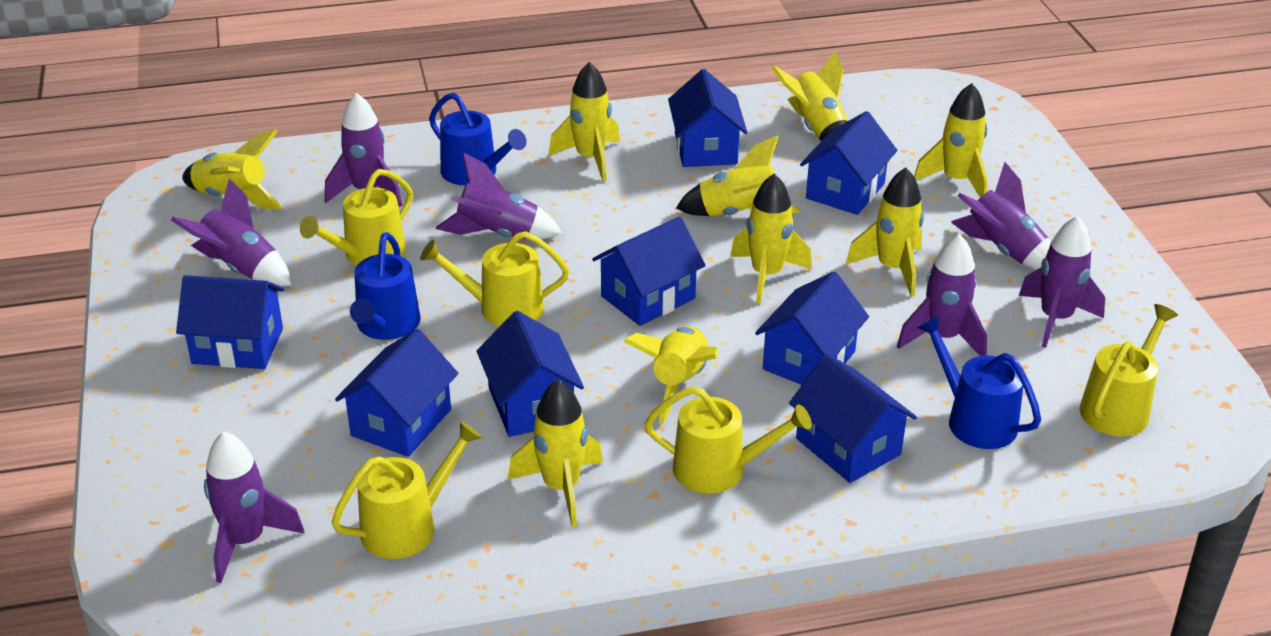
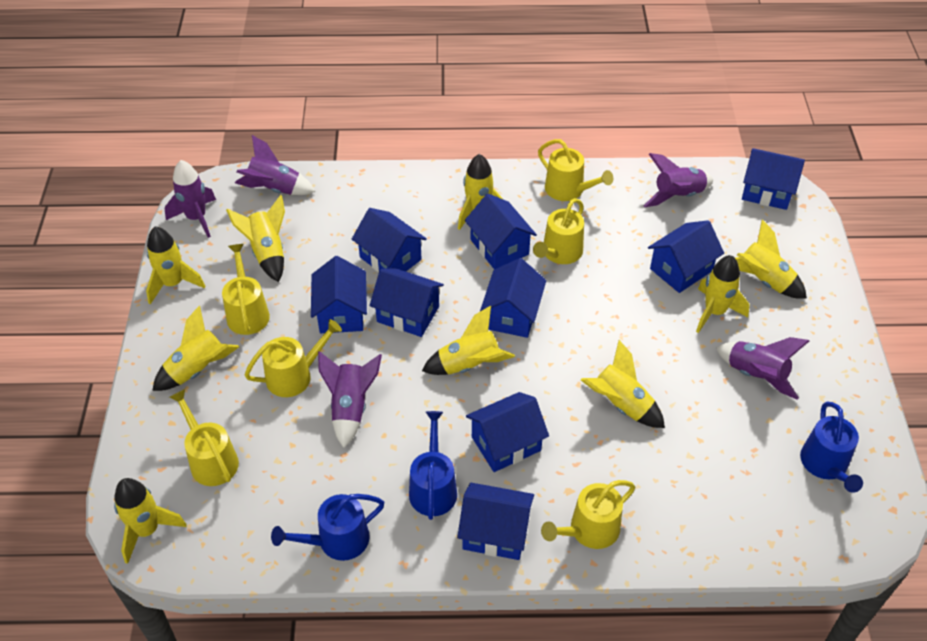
blue house: [176,275,284,369] [335,329,458,457] [477,311,584,437] [592,217,706,326] [668,69,747,167] [755,272,869,385] [789,354,917,483] [800,111,897,215] = 8 -> [311,256,367,333] [352,208,427,272] [370,268,444,337] [457,483,534,560] [465,194,537,269] [466,392,549,472] [480,258,546,338] [648,220,724,293] [742,148,805,210] = 9
purple rocket: [171,178,292,286] [204,431,305,583] [325,93,403,207] [436,152,562,239] [897,234,987,356] [951,162,1051,270] [1019,216,1105,348] = 7 -> [165,160,216,238] [235,135,315,195] [318,351,382,448] [644,153,713,207] [716,337,809,400] = 5
yellow watering can: [300,169,413,266] [332,421,482,559] [420,231,569,326] [644,386,812,494] [1079,304,1178,437] = 5 -> [169,389,239,486] [222,244,270,335] [244,319,342,397] [533,198,584,264] [538,139,613,201] [541,480,635,549] = 6

